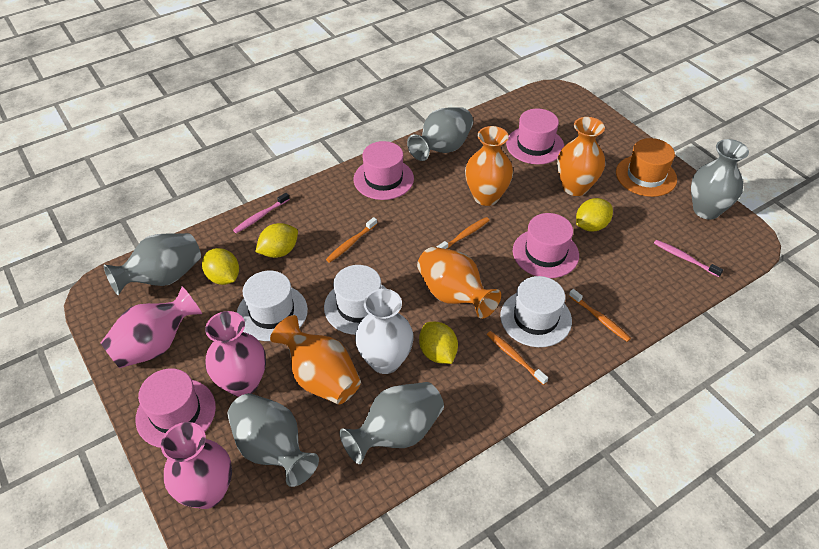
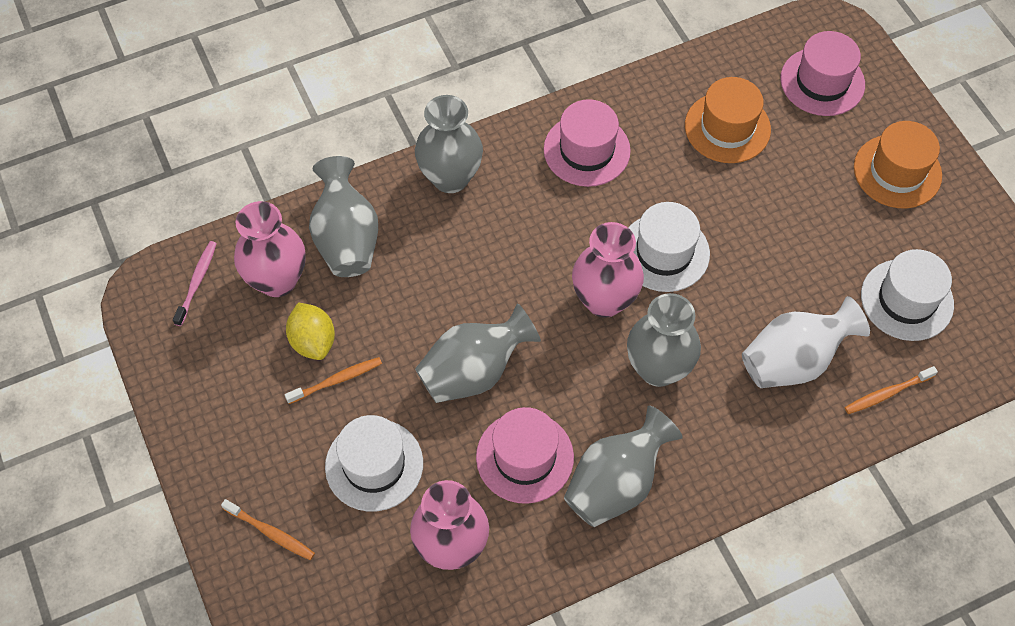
orange hat: [616,138,677,197] = 1 -> [685,77,771,163] [854,121,942,208] = 2
orange toothbrush: [326,217,377,263] [437,217,490,249] [487,331,548,385] [569,289,631,342] = 4 -> [221,499,315,560] [285,357,382,404] [845,366,938,414] = 3
orange vase: [270,315,361,405] [417,247,501,319] [465,126,513,206] [557,117,605,196] = 4 -> none = 0
pink hat: [135,368,216,448] [354,141,414,200] [506,109,564,164] [513,213,579,278] = 4 -> [476,407,574,504] [544,99,631,187] [780,31,865,116] = 3
pink toothbrush: [233,193,289,233] [654,240,723,277] = 2 -> [173,241,217,326] = 1
yellow lemon: [202,248,239,285] [255,223,298,258] [419,322,458,364] [576,198,613,231] = 4 -> [286,303,335,360] = 1

